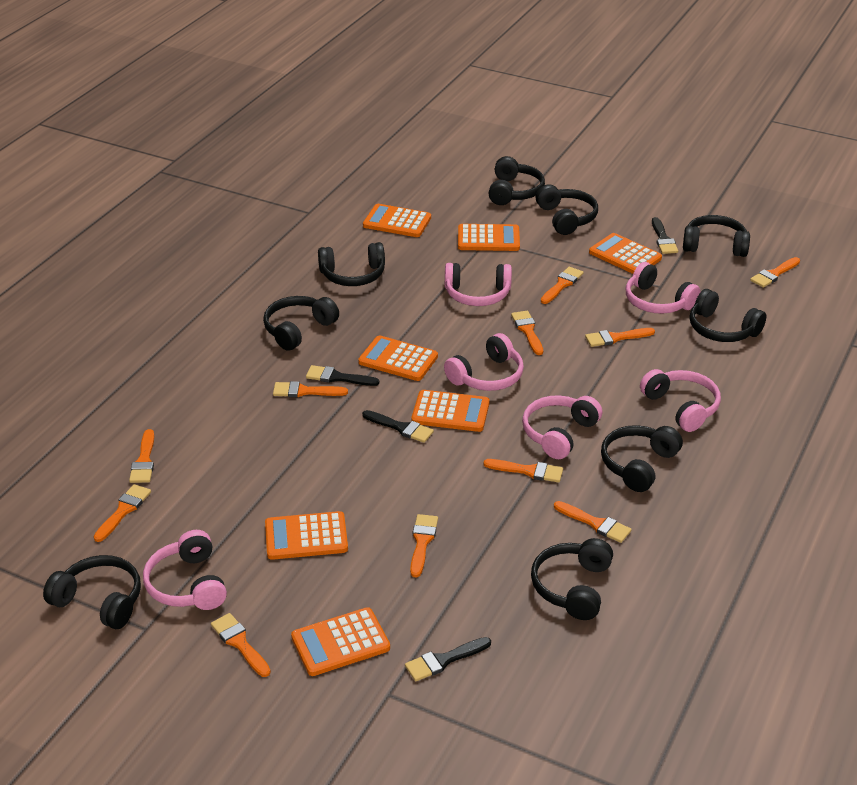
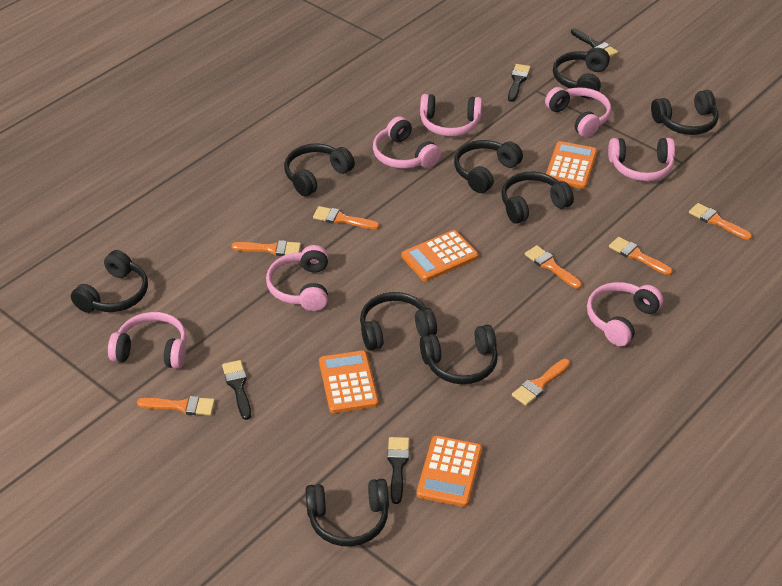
orange brush: [94,484,151,542] [129,429,154,483] [211,613,271,677] [273,381,348,397] [410,514,438,577] [483,459,563,483] [511,311,543,355] [541,267,584,304] [554,501,631,543] [585,328,655,347] [750,257,800,287] = 11 -> [137,396,215,415] [232,240,301,256] [313,206,380,229] [512,359,570,406] [525,245,582,289] [609,237,673,275] [689,203,752,240] = 7
orange calculator: [265,511,348,560] [291,607,390,676] [358,335,438,381] [363,204,431,237] [411,390,490,432] [458,224,520,251] [589,233,662,274] = 7 -> [319,351,379,413] [402,230,478,281] [417,436,482,507] [546,141,597,189] = 4
pink headphones: [143,530,227,610] [444,333,524,391] [445,263,512,306] [522,395,602,459] [626,262,700,314] [640,369,721,432] = 6 -> [108,312,187,369] [266,245,328,311] [373,116,441,169] [420,94,482,136] [545,87,611,137] [587,282,663,346] [608,138,675,181] = 7

